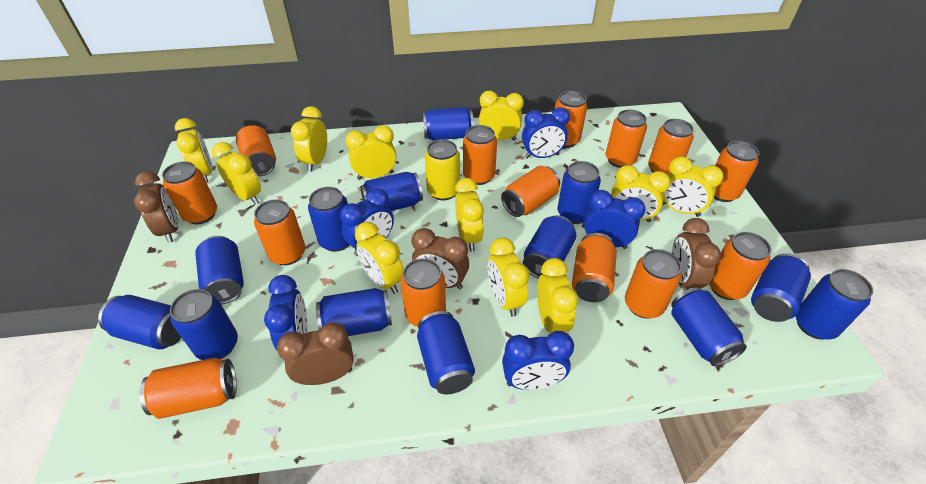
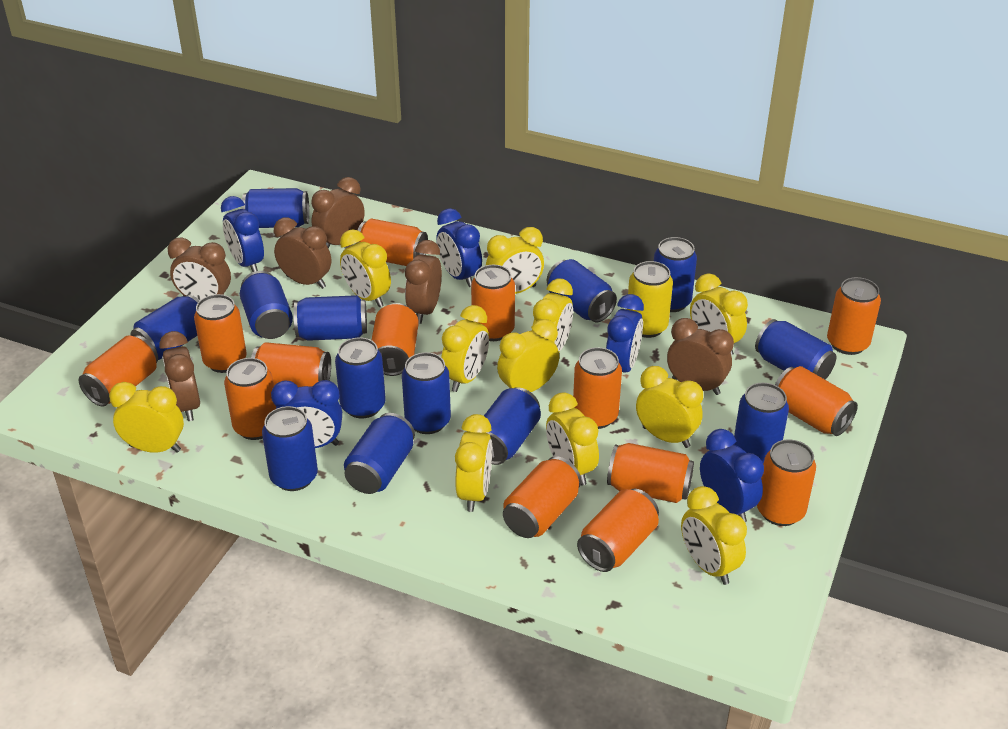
brown clock: [134,171,179,243] [277,322,354,385] [412,228,469,289] [672,218,721,290] = 4 -> [159,331,200,421] [168,237,231,300] [274,217,331,289] [311,177,364,248] [405,240,442,324] [667,318,734,395] = 6

